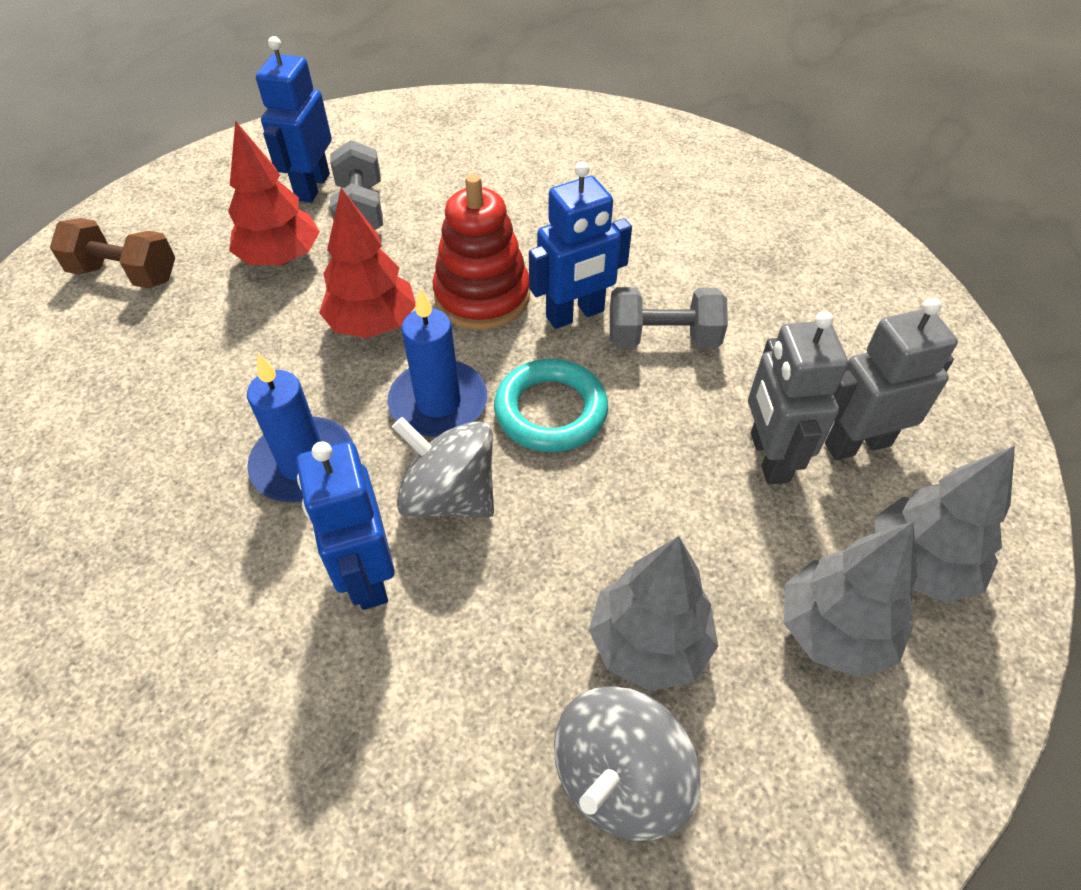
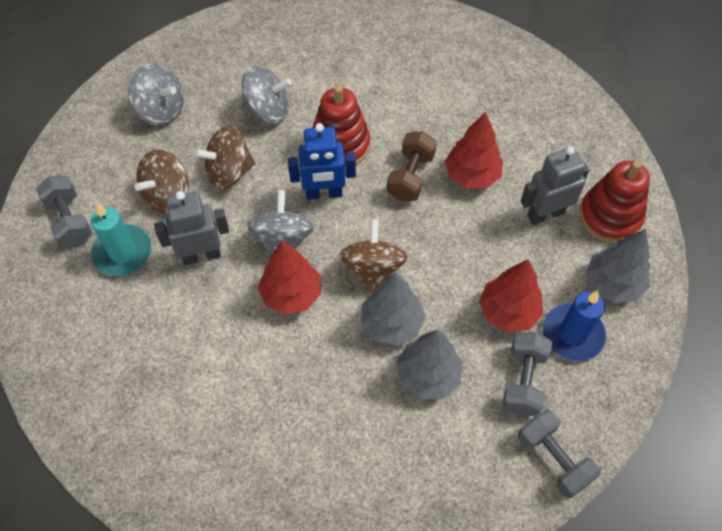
blue candle: [247,353,353,502] [388,288,487,437] = 2 -> [543,291,606,361] = 1
blue robot: [256,36,332,203] [296,441,395,610] [529,162,632,329] = 3 -> [288,123,356,200] = 1
brown spinning top: none = 0 -> [135,149,189,214] [194,126,255,190] [339,219,408,294] = 3
grey dumbbell: [330,140,383,230] [610,287,728,348] = 2 -> [36,176,92,248] [502,332,552,416] [518,409,600,498] = 3
grey spinning top: [392,417,494,518] [554,686,701,841] = 2 -> [128,64,184,126] [241,66,292,123] [247,190,314,255] = 3
red stacking toy: [432,174,530,330] = 1 -> [313,85,370,169] [579,161,650,243] = 2
red tree: [228,120,320,265] [319,188,416,338] = 2 -> [258,240,321,315] [445,112,503,189] [479,259,543,332] = 3
turquoise candle: none = 0 -> [91,203,152,276] = 1
turquoise ring: [494,359,608,452] = 1 -> none = 0

